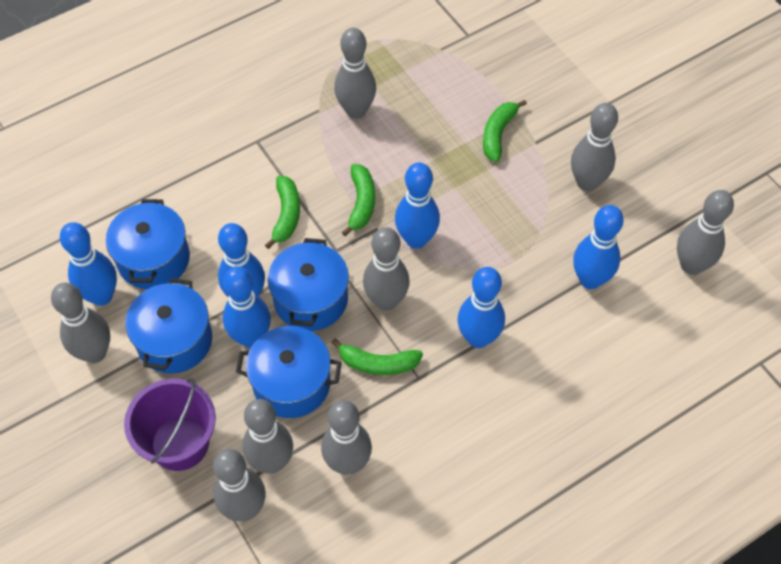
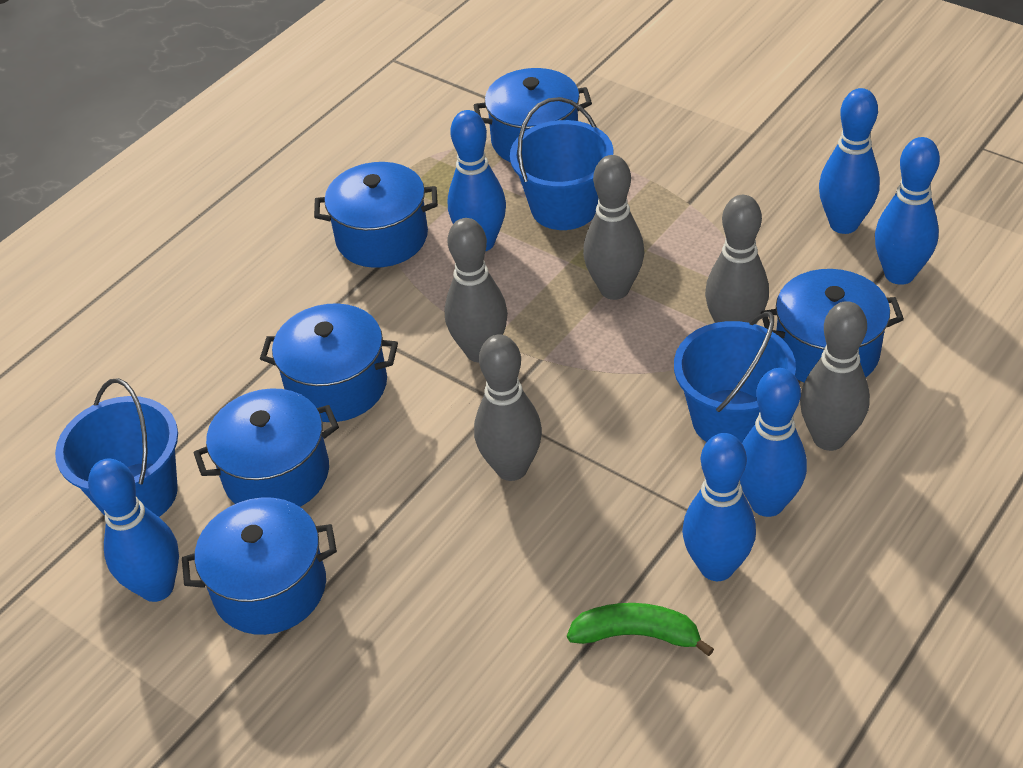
blue bucket: none = 0 -> [55,378,178,517] [510,97,613,230] [674,312,796,443] = 3
blue pot: [106,199,190,289] [126,278,212,374] [236,326,342,418] [268,238,349,331] = 4 -> [182,497,337,635] [194,388,339,507] [260,303,398,422] [314,162,438,268] [473,68,592,163] [761,269,904,382] = 6
green banana: [265,176,300,249] [331,338,423,375] [342,164,375,236] [483,100,527,162] = 4 -> [567,603,714,656] = 1
grey bowling pin: [51,283,110,363] [213,449,266,521] [242,399,293,473] [321,400,372,475] [334,28,376,119] [363,227,410,311] [571,103,618,191] [677,190,734,275] = 8 -> [445,218,508,362] [474,334,542,481] [583,155,645,300] [705,195,769,324] [800,301,870,451] = 5
purple bucket: [124,378,216,471] = 1 -> none = 0

